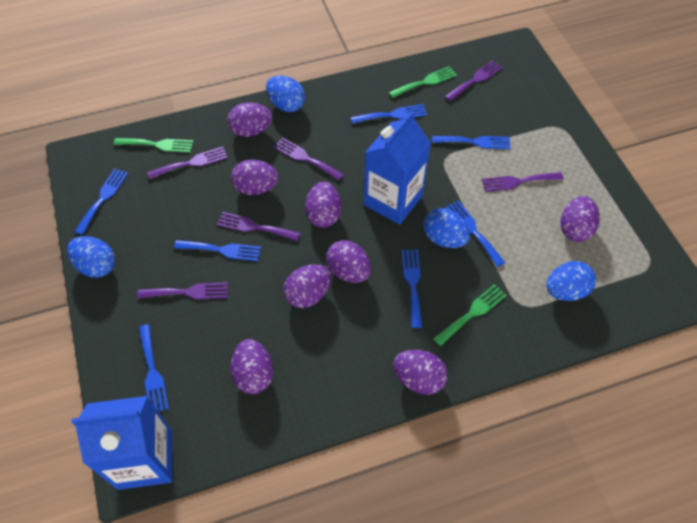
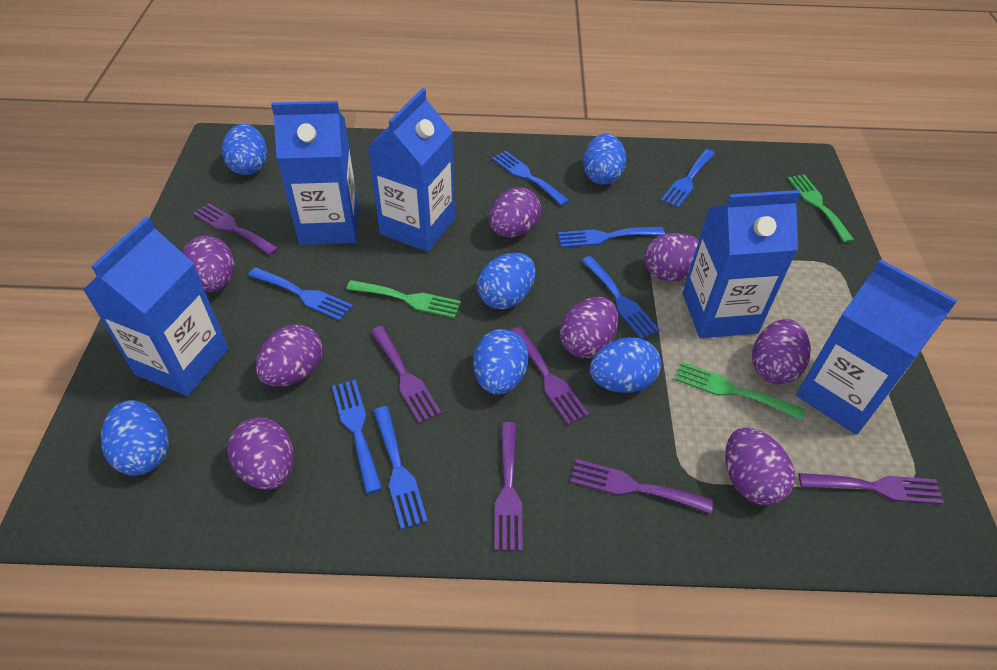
blue carton: [72,396,172,490] [364,111,431,225] = 2 -> [83,217,229,396] [271,101,359,245] [368,88,455,252] [683,190,801,338] [796,259,958,435] = 5
blue egg: [67,236,115,278] [266,76,305,112] [424,208,470,248] [546,261,596,301] = 4 -> [101,400,169,475] [222,124,267,175] [473,329,529,395] [477,253,535,309] [583,134,626,185] [590,337,661,393] = 6

